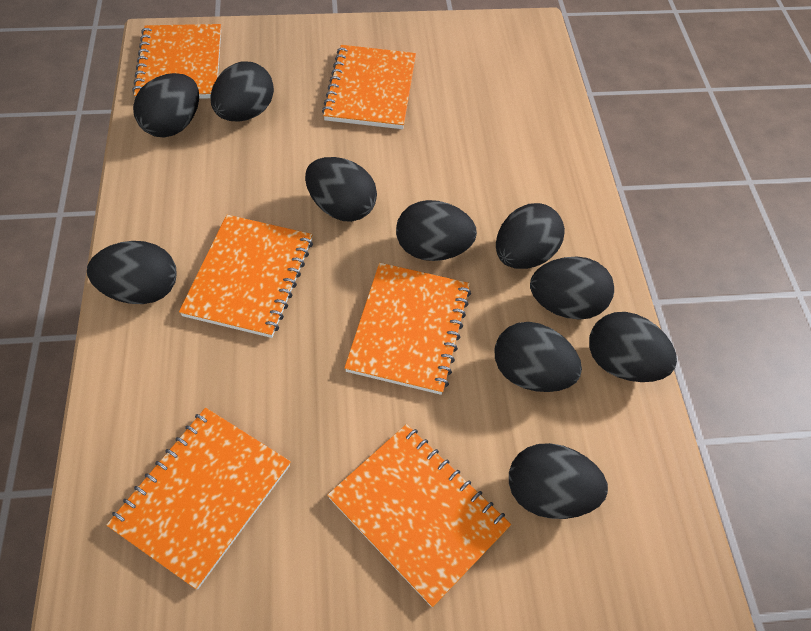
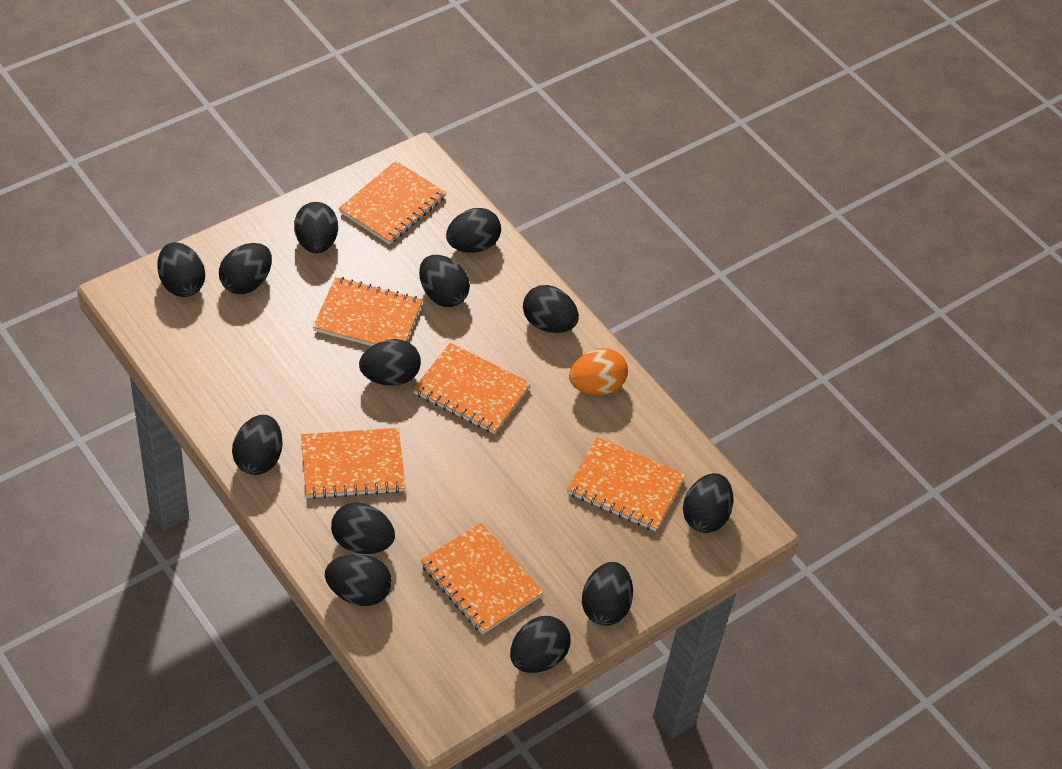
black egg: [87,241,176,304] [133,73,199,138] [211,62,274,122] [305,157,377,222] [396,200,477,261] [495,322,582,392] [496,203,565,269] [509,443,608,519] [530,257,614,320] [589,312,677,382] = 10 -> [157,242,205,297] [219,243,272,294] [232,415,283,475] [294,202,338,253] [325,554,392,606] [331,502,395,554] [359,339,421,386] [419,255,470,307] [446,208,501,253] [510,616,571,673] [523,285,579,333] [582,562,633,626] [683,473,733,533] = 13
orange egg: none = 0 -> [569,348,628,395] = 1

